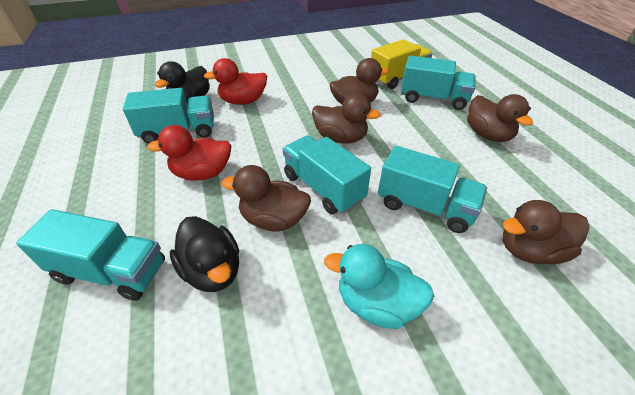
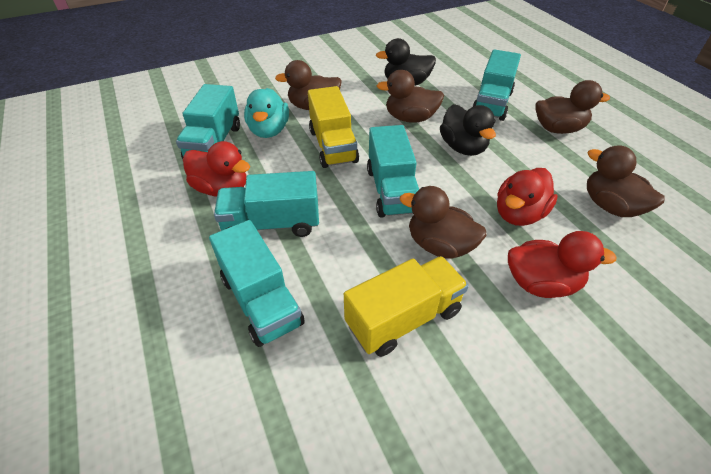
red duck: [147,125,231,181] [204,58,267,105] = 2 -> [183,141,250,197] [497,168,558,226] [508,231,617,298] = 3
yellow truck: [371,39,433,89] = 1 -> [308,86,359,168] [344,256,469,357] = 2

